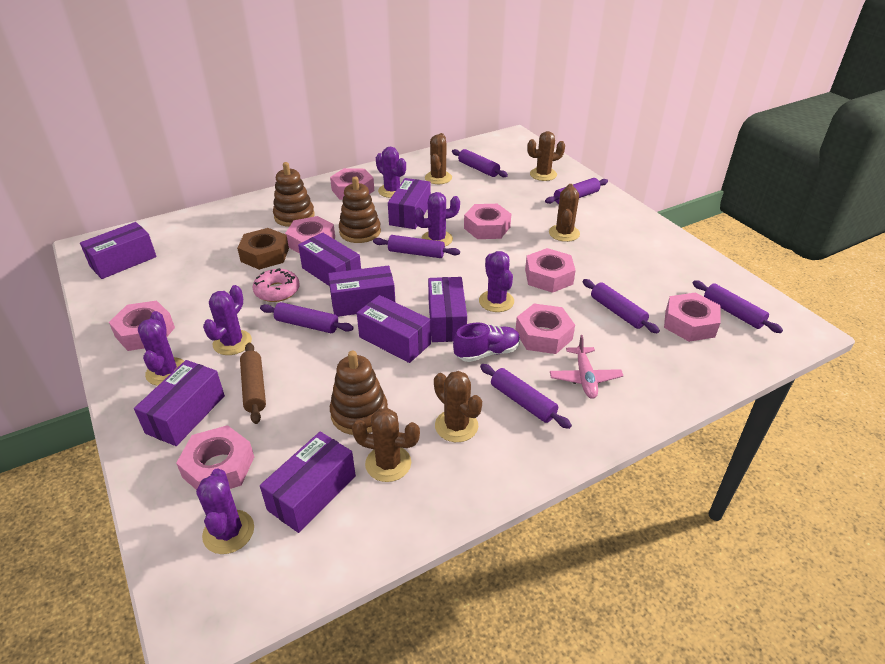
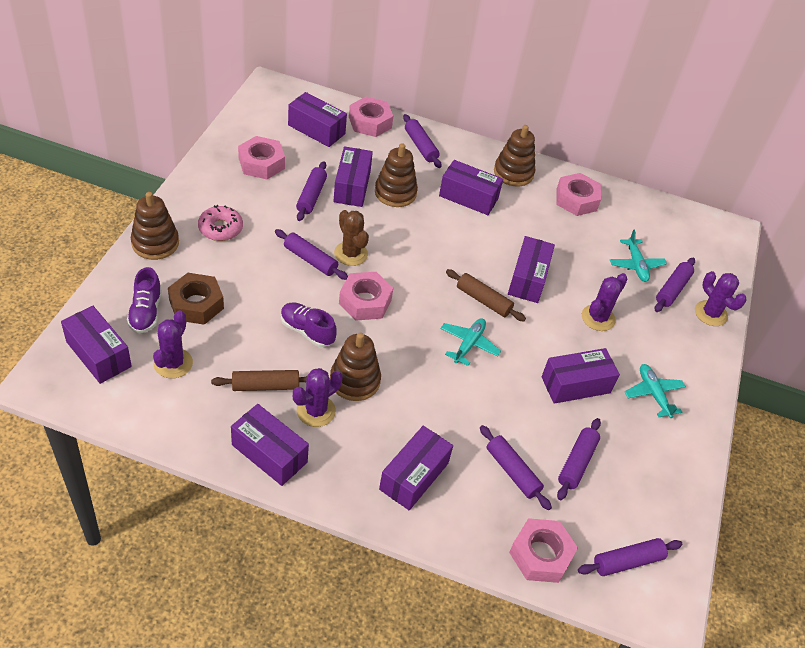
brown cactus: [352,408,420,482] [425,133,452,184] [434,371,482,442] [527,131,565,181] [549,184,580,242] = 5 -> [334,210,369,266] = 1
brown rolling pin: [240,343,266,424] = 1 -> [211,370,307,391] [446,269,526,321] = 2
brown stacking toy: [273,162,315,227] [330,351,388,435] [339,177,381,243] = 3 -> [131,192,179,260] [330,332,381,401] [375,143,418,207] [494,125,535,187] = 4
pink nut: [109,301,175,351] [176,425,254,490] [285,216,335,254] [330,168,374,200] [464,204,511,239] [516,304,575,354] [525,248,576,293] [664,293,721,342] = 8 -> [238,136,285,179] [339,272,393,321] [349,97,393,137] [509,518,578,583] [556,173,601,216] = 5
pink plane: [550,335,623,399] = 1 -> none = 0
purple cactus: [138,311,184,386] [196,468,254,554] [203,285,252,355] [376,147,406,198] [414,192,460,246] [479,251,514,312] = 6 -> [153,310,193,378] [293,368,343,427] [582,273,628,331] [695,271,747,326] = 4
purple shoe: [453,323,520,362] = 1 -> [127,267,162,334] [281,302,337,347] = 2
turquoise plane: none = 0 -> [440,318,501,366] [610,229,667,282] [625,364,686,418] = 3

